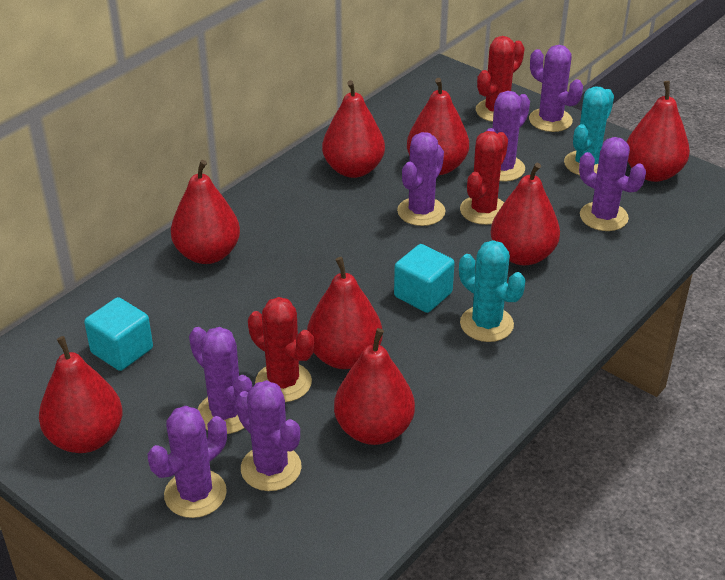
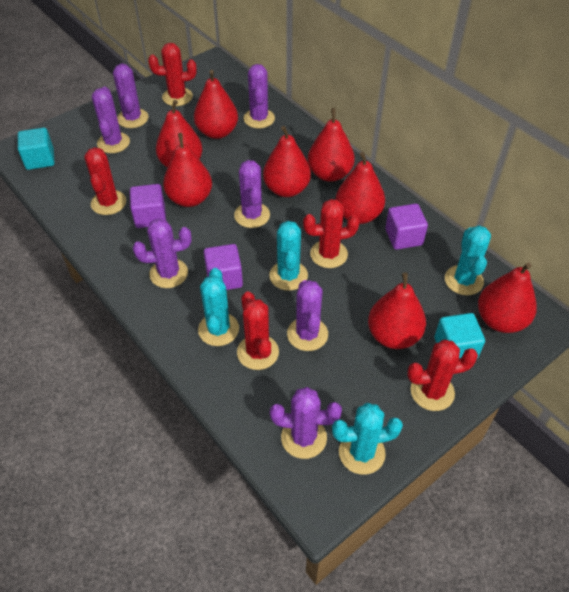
purple cube: none = 0 -> [130,184,166,228] [204,244,243,290] [385,204,428,250] = 3
red cactus: [248,297,314,402] [460,131,508,225] [476,36,525,122] = 3 -> [84,147,126,215] [148,43,197,106] [237,291,279,370] [303,199,360,268] [407,340,478,411] = 5
turquoise cactus: [459,240,526,342] [564,86,614,175] = 2 -> [198,268,239,346] [269,221,308,291] [332,403,403,475] [445,225,491,295] = 4

